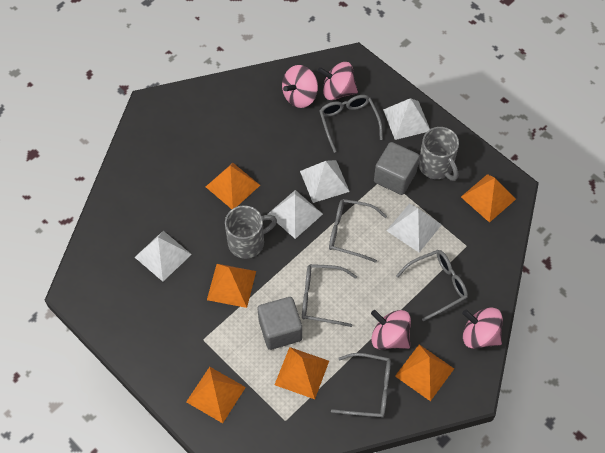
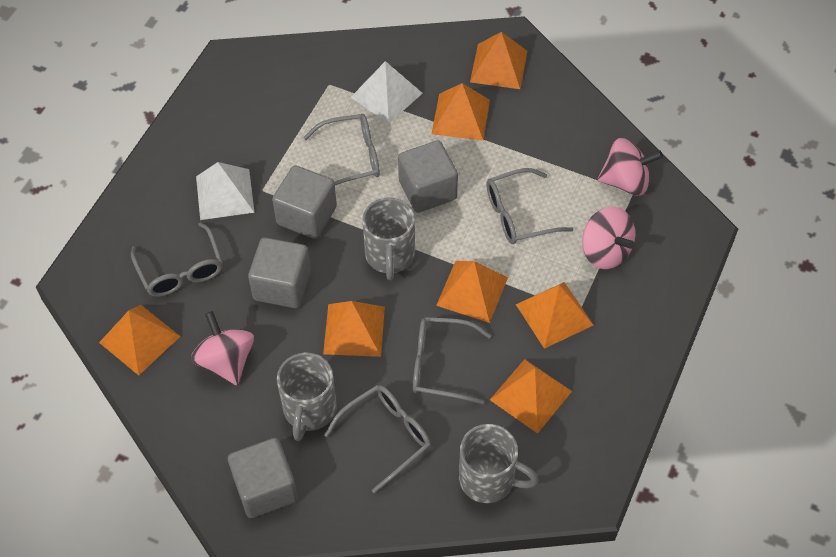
grey cube: [258,297,302,350] [374,142,420,195] = 2 -> [228,438,298,518] [248,237,311,308] [272,166,337,239] [398,140,458,213] = 4
grey mug: [225,205,277,259] [418,127,459,181] = 2 -> [277,352,337,441] [362,197,415,280] [459,424,539,503] = 3
orange pyramid: [186,367,246,423] [206,163,260,209] [207,264,256,308] [275,347,329,399] [395,344,454,401] [461,174,516,223] = 6 -> [99,305,181,375] [323,301,385,357] [432,83,490,140] [436,261,508,323] [470,32,527,89] [490,359,572,434] [516,282,593,349] = 7
pink spinning top: [282,65,318,108] [318,62,358,100] [371,310,411,350] [462,307,503,349] = 4 -> [191,311,254,385] [582,207,635,269] [598,138,663,196] = 3
white pyramid: [135,231,192,282] [268,190,323,239] [300,160,350,203] [383,98,430,140] [387,203,442,252] = 5 -> [196,162,255,220] [351,61,423,124] = 2

